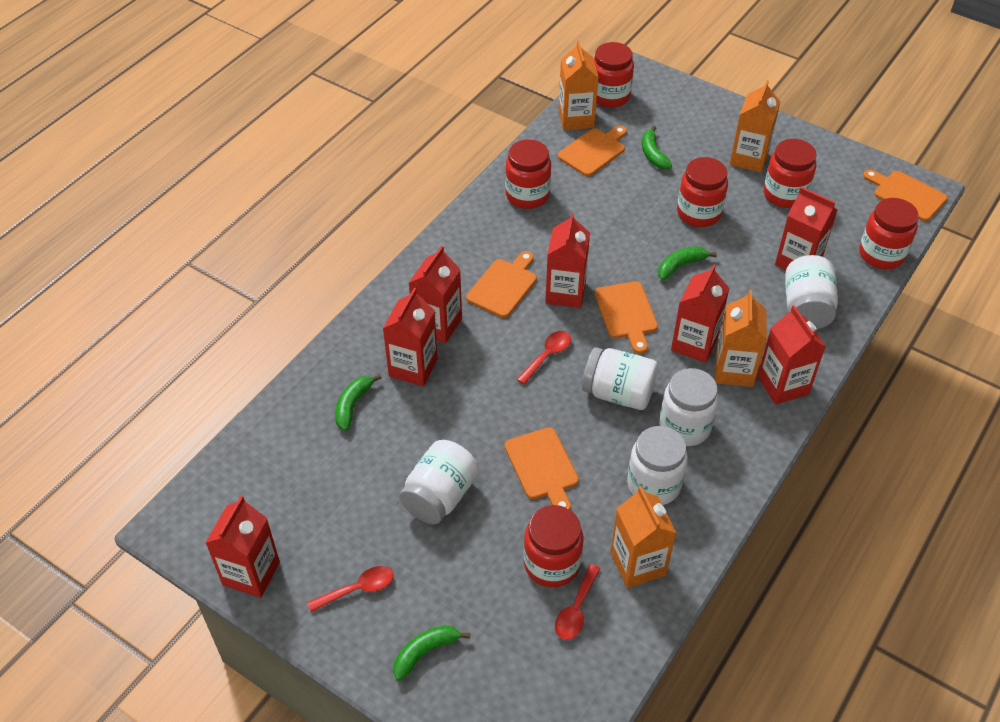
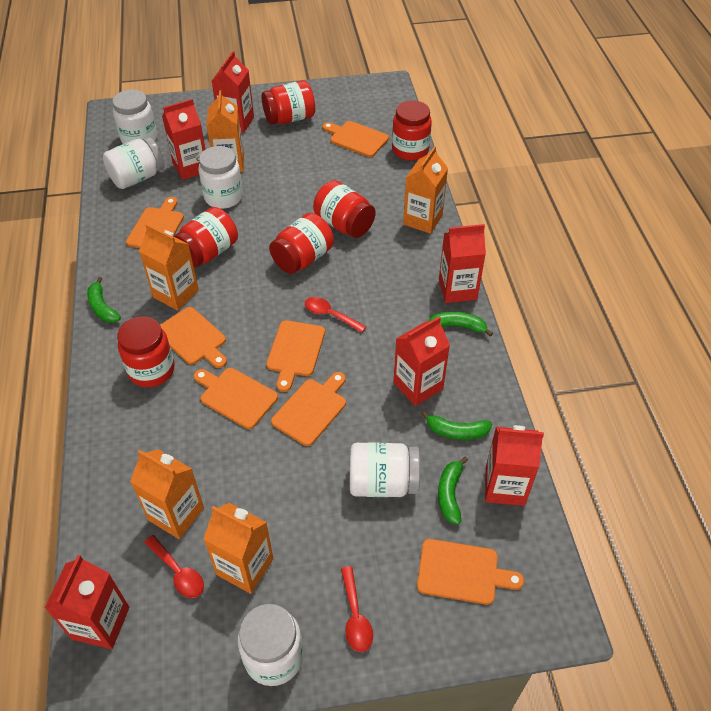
orange carton: [558,40,599,130] [610,486,676,588] [715,290,767,387] [730,80,780,172] = 4 -> [130,449,204,539] [139,224,199,311] [204,503,274,594] [206,90,244,172] [403,146,448,234] = 5
orange cutting board: [466,251,537,318] [504,427,579,510] [558,126,627,176] [594,281,658,354] [863,169,947,221] = 5 -> [126,197,184,248] [160,307,227,368] [194,368,278,429] [266,320,325,392] [271,372,346,446] [322,121,389,157] [417,539,524,605] = 7
red carton: [205,496,280,598] [383,288,438,386] [409,246,462,344] [545,212,590,308] [671,264,730,363] [758,305,826,405] [775,187,837,271] = 7 -> [45,555,129,649] [162,99,206,180] [212,51,254,133] [393,317,450,406] [439,224,486,303] [485,425,544,506] = 6

